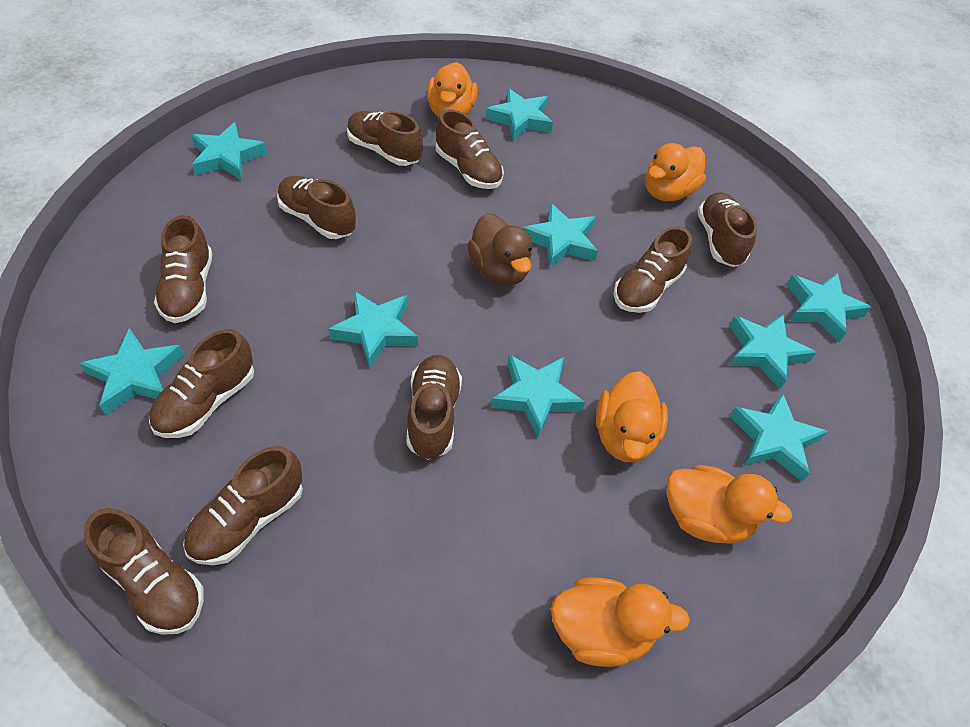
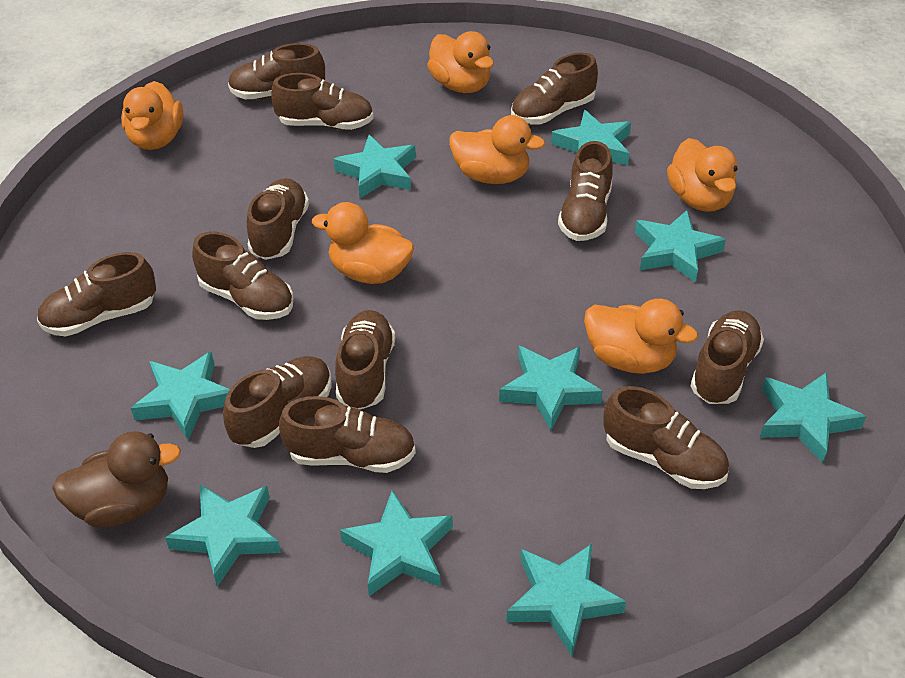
brown shoe: [84,508,204,635] [149,329,254,438] [154,215,212,323] [183,446,303,565] [277,176,356,239] [347,111,423,166] [407,355,462,460] [436,109,504,189] [613,227,692,313] [698,192,757,267] = 10 -> [37,252,156,336] [192,232,293,320] [223,356,332,448] [228,43,325,99] [247,178,309,260] [271,73,374,130] [279,396,416,473] [335,310,395,409] [511,53,598,124] [558,141,613,241] [603,386,729,489] [691,310,764,404] = 12
orange duck: [427,62,478,117] [551,577,690,667] [596,371,668,462] [645,143,706,201] [667,465,792,544] = 5 -> [121,81,183,150] [312,202,414,284] [427,31,494,93] [449,115,545,184] [584,299,698,374] [667,138,738,212] = 6

